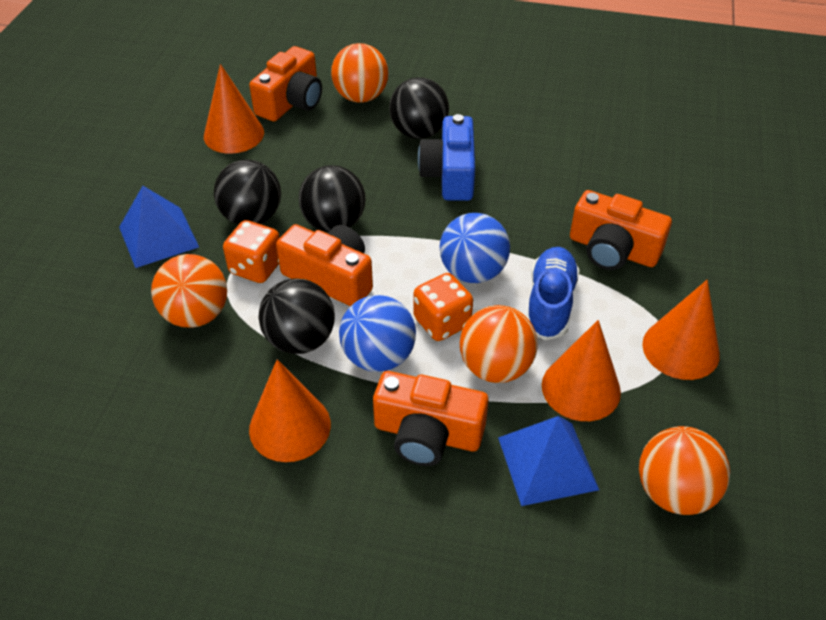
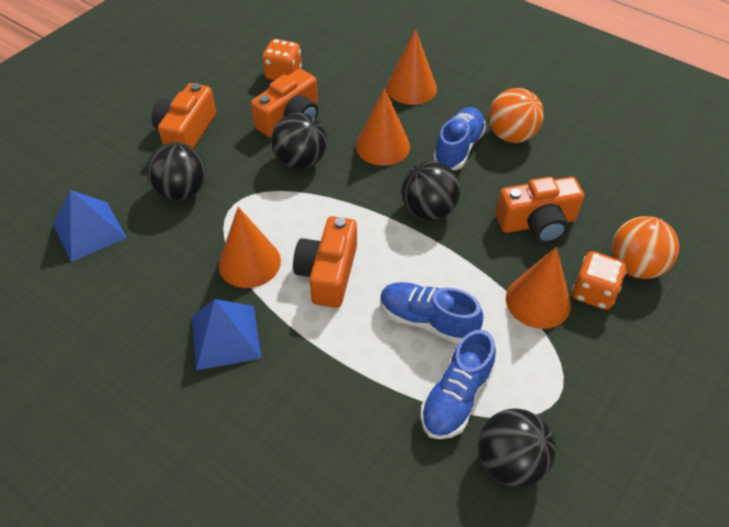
blue ball: [339,295,416,372] [440,213,510,283] = 2 -> none = 0
blue camera: [418,114,475,201] = 1 -> none = 0
blue shoe: [527,247,580,340] = 1 -> [380,282,483,344] [421,330,496,439] [433,107,486,170] = 3
orange ball: [151,254,227,328] [331,43,389,103] [460,305,537,383] [639,426,730,515] = 4 -> [489,88,544,143] [612,216,679,279] = 2

